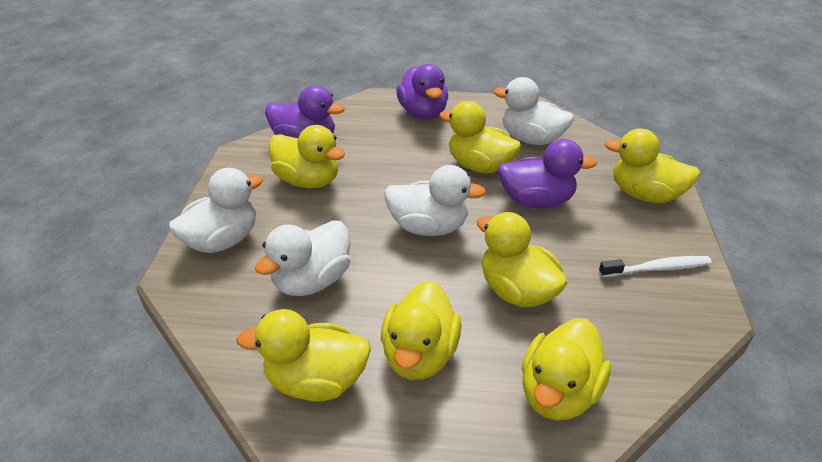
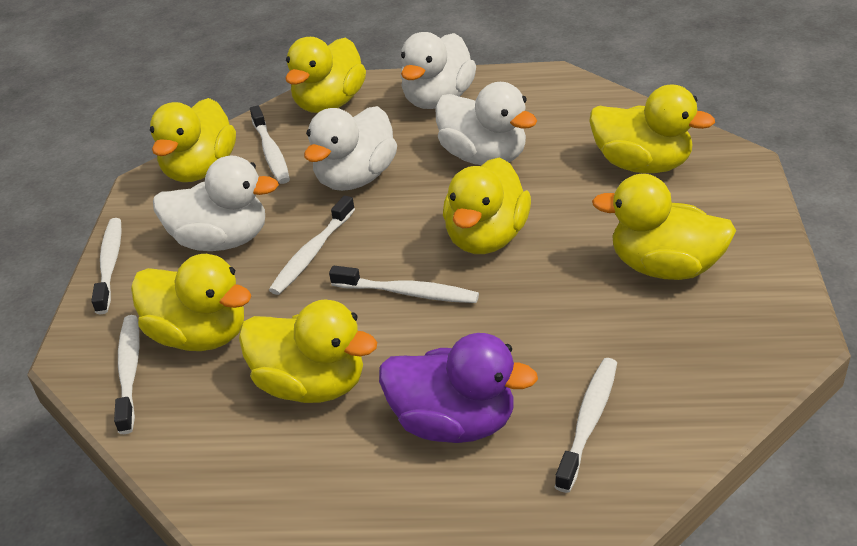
purple duck: [265,85,345,138] [396,64,448,119] [498,139,597,208] = 3 -> [379,333,538,443] = 1
white toothbrush: [599,256,712,277] = 1 -> [91,218,122,315] [114,315,139,434] [250,105,290,184] [269,195,355,295] [329,266,479,303] [555,358,617,493] = 6

